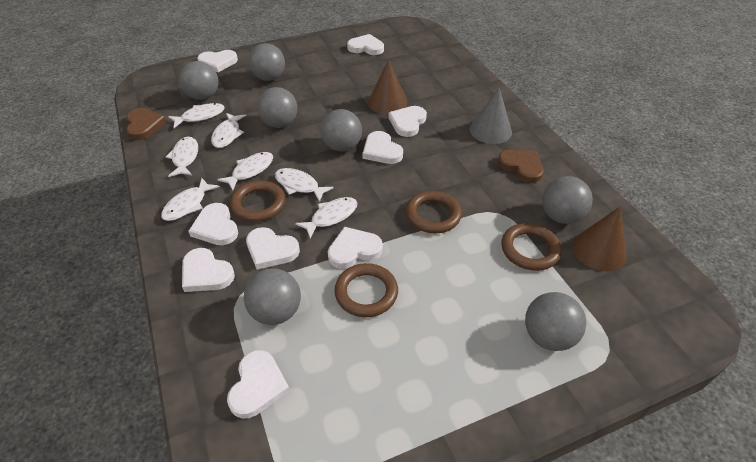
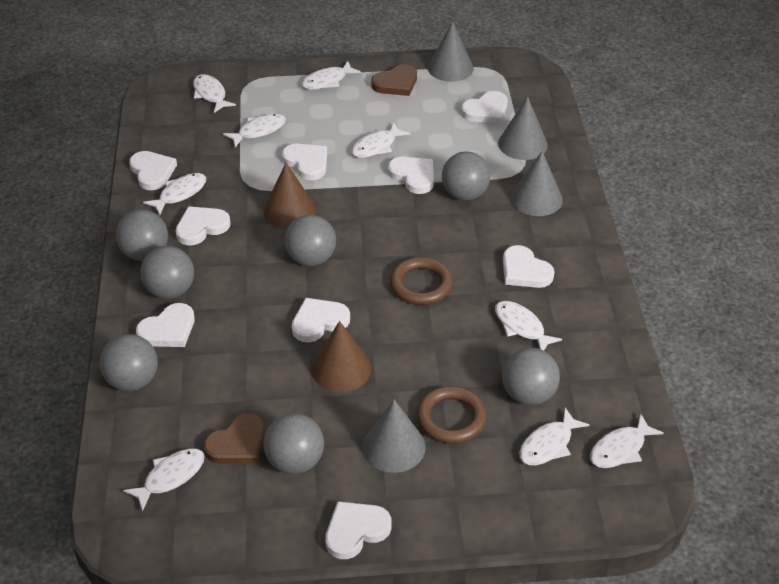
brown ring: [230,180,286,222] [334,263,398,317] [406,191,462,233] [501,223,562,271] = 4 -> [390,257,453,305] [417,386,487,444] = 2
grey cone: [470,88,512,144] = 1 -> [362,400,426,473] [428,21,474,82] [498,97,548,160] [511,151,563,216] = 4
white fish: [161,178,220,221] [166,137,198,177] [168,103,225,128] [211,113,246,148] [217,152,273,190] [275,168,334,202] [295,197,358,239] = 7 -> [123,448,205,511] [143,173,206,215] [193,74,236,113] [223,114,286,147] [302,61,361,90] [352,122,410,158] [495,301,562,351] [519,408,589,465] [590,414,664,468] = 9

